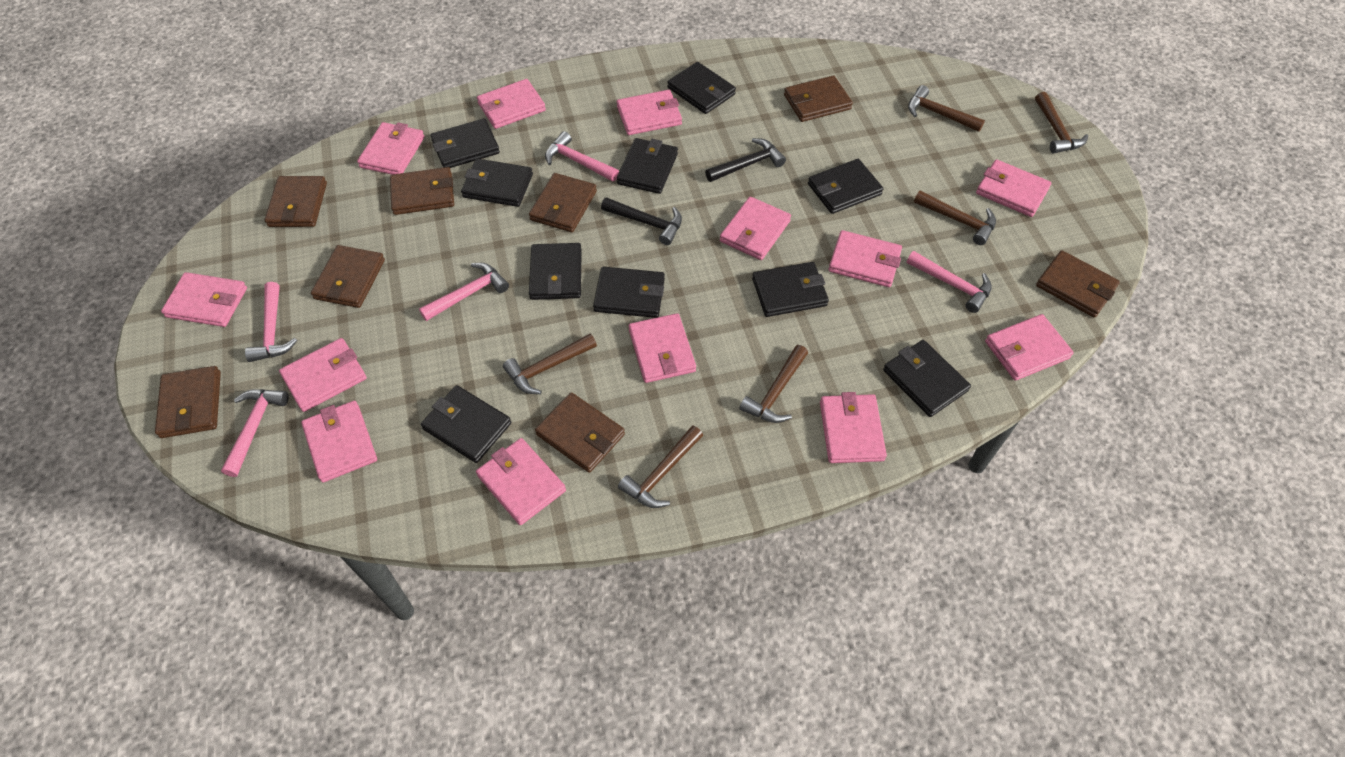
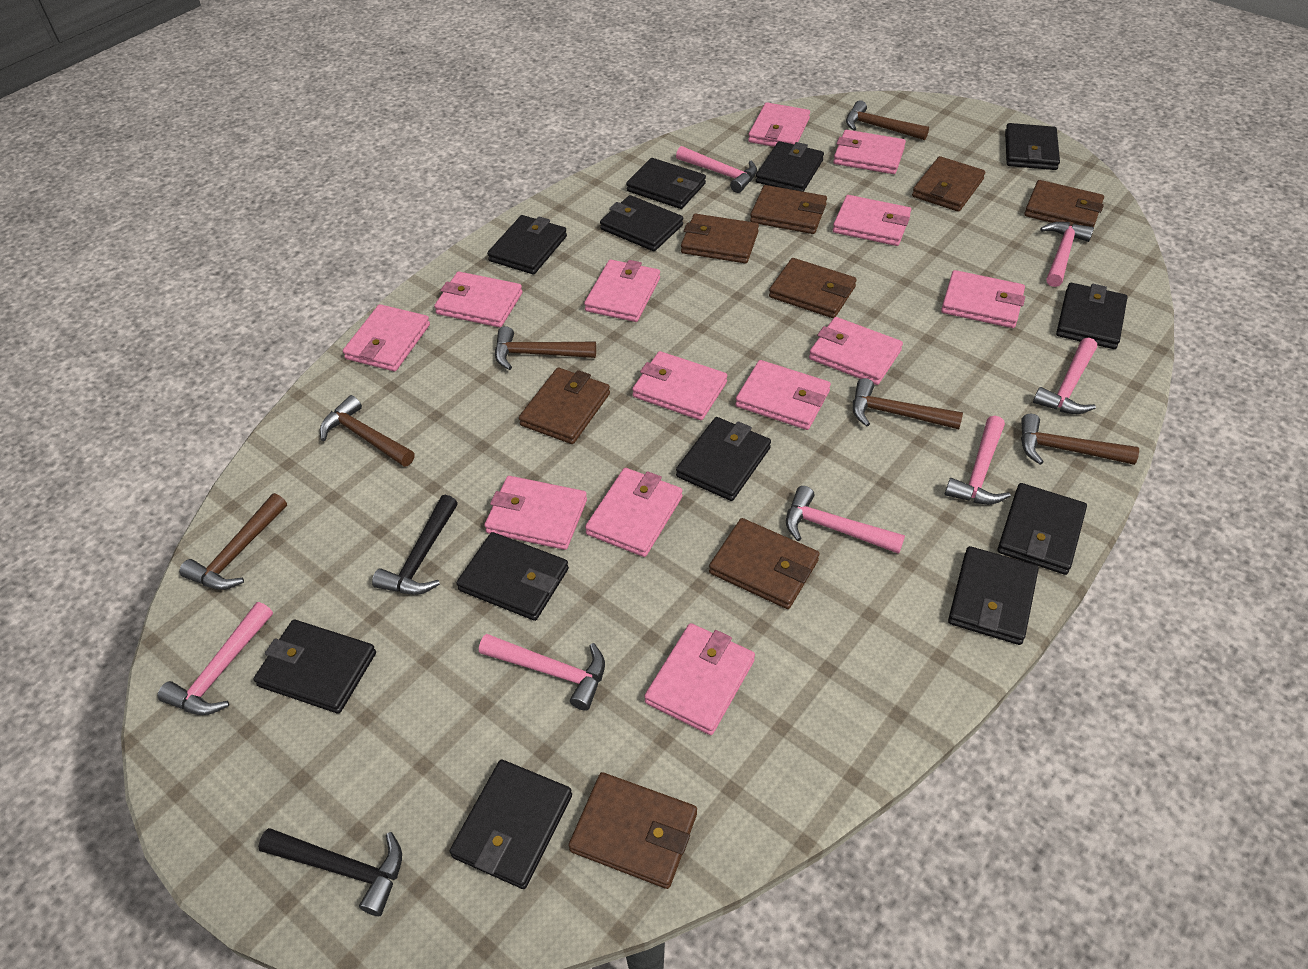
black wallet: [421,385,511,463] [431,118,500,168] [461,159,533,207] [529,243,582,300] [593,267,665,318] [617,138,678,194] [667,62,736,114] [752,262,829,317] [808,159,883,214] [883,340,971,417] = 10 -> [253,620,376,714] [450,759,572,889] [456,532,569,621] [487,215,567,274] [600,195,683,251] [626,158,706,209] [676,417,771,501] [756,141,824,192] [948,546,1039,645] [997,483,1087,575] [1005,123,1060,170] [1056,283,1127,349] = 12
pink hammer: [221,389,289,477] [245,282,297,362] [419,263,509,321] [545,131,619,182] [906,251,992,313] = 5 -> [158,602,273,715] [479,634,605,711] [676,146,757,193] [786,486,905,554] [945,416,1011,505] [1033,338,1097,414] [1040,222,1094,287] = 7

